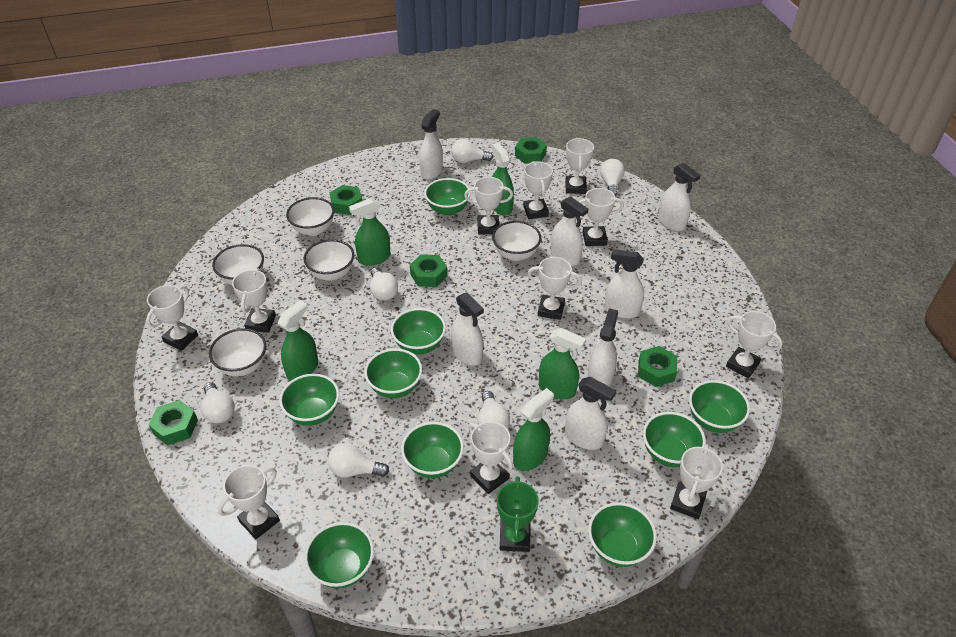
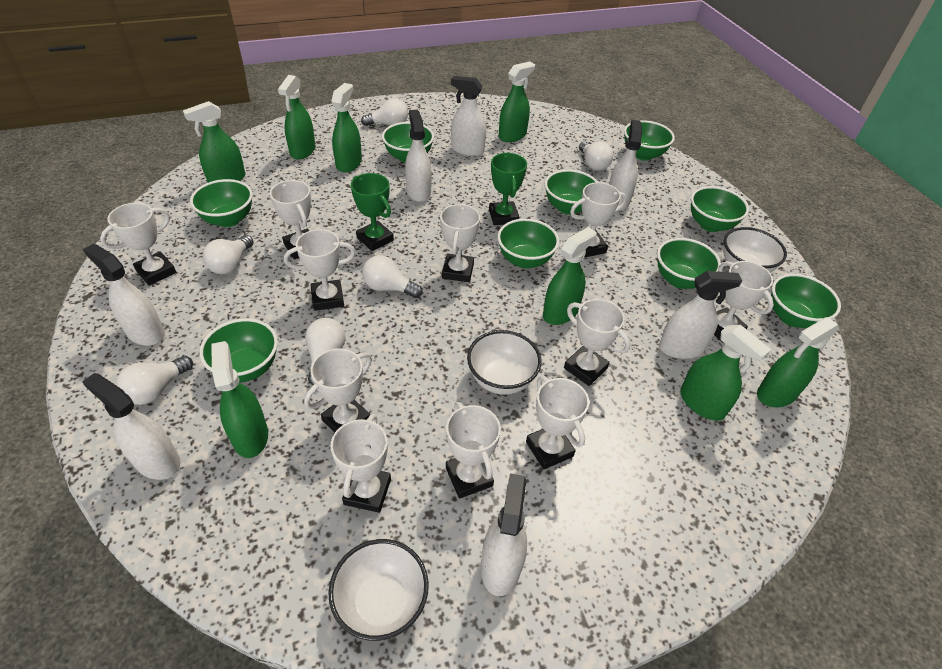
green nut: [149,400,198,445] [330,185,362,215] [410,254,447,287] [515,137,547,164] [638,346,677,387] = 5 -> none = 0
green spray bottle: [278,300,318,381] [349,198,391,266] [492,143,514,215] [513,388,554,471] [539,328,586,399] = 5 -> [183,101,245,183] [211,341,268,458] [278,75,315,160] [331,83,362,173] [499,61,535,142] [543,227,597,325] [680,325,771,421] [757,317,839,407] = 8
green trophy: [497,476,539,552] = 1 -> [351,173,394,251] [489,153,527,225] = 2
white bowl: [209,328,266,377] [212,244,264,285] [286,197,334,236] [304,239,354,281] [492,221,541,261] = 5 -> [328,539,429,641] [467,330,542,395] [723,227,787,273] = 3

